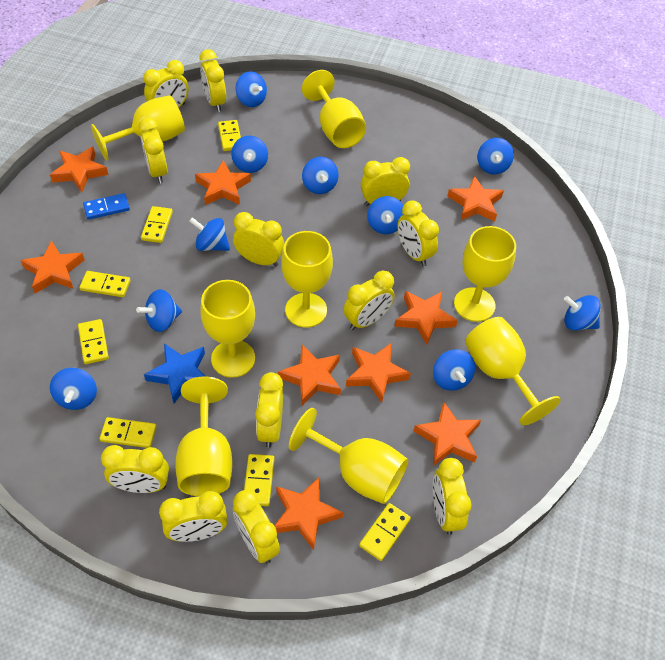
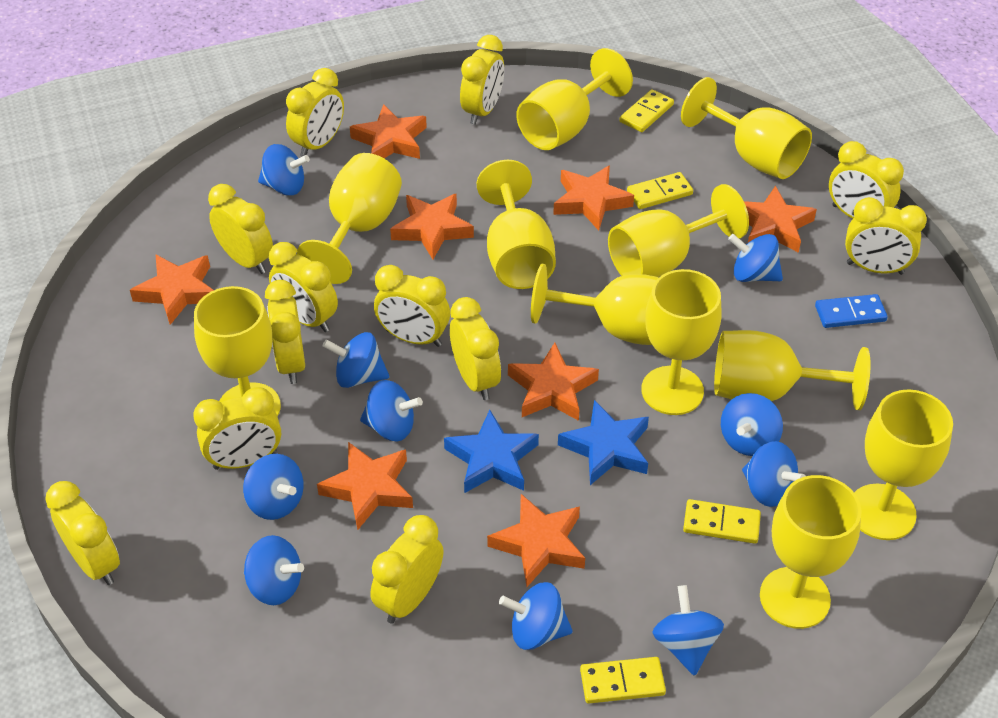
blue star: [144,343,206,403] = 1 -> [444,410,539,493] [558,400,649,485] = 2
orange star: [20,240,85,294] [50,146,108,192] [195,160,251,205] [274,477,343,550] [278,345,341,406] [346,343,411,403] [394,291,458,345] [414,402,481,466] [447,176,504,221] = 9 -> [130,255,214,325] [317,442,413,530] [350,104,427,159] [390,194,474,259] [487,494,585,587] [508,343,599,421] [553,165,634,231] [744,186,817,253] = 8
yellow domino: [78,319,109,364] [79,271,131,297] [100,417,157,448] [141,206,173,243] [218,120,241,151] [244,454,274,506] [359,503,411,561] = 7 -> [580,657,666,704] [620,89,674,132] [627,172,693,209] [683,499,761,544] = 4
yellow goblet: [91,95,185,160] [175,376,232,496] [200,280,255,378] [281,231,333,328] [289,408,408,504] [302,70,366,148] [454,226,516,322] [465,317,561,425] = 8 -> [194,286,281,417] [297,153,402,284] [477,160,556,289] [516,48,633,150] [531,264,659,345] [608,184,749,277] [641,269,722,415] [681,77,812,179] [714,330,871,410] [760,475,862,629] [854,389,953,540] = 11

